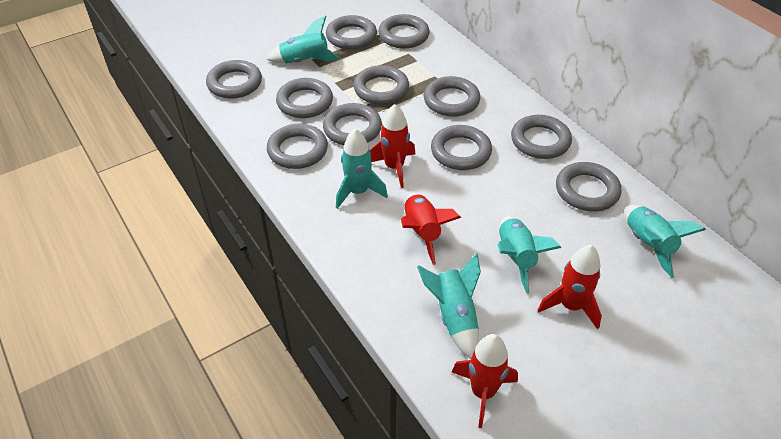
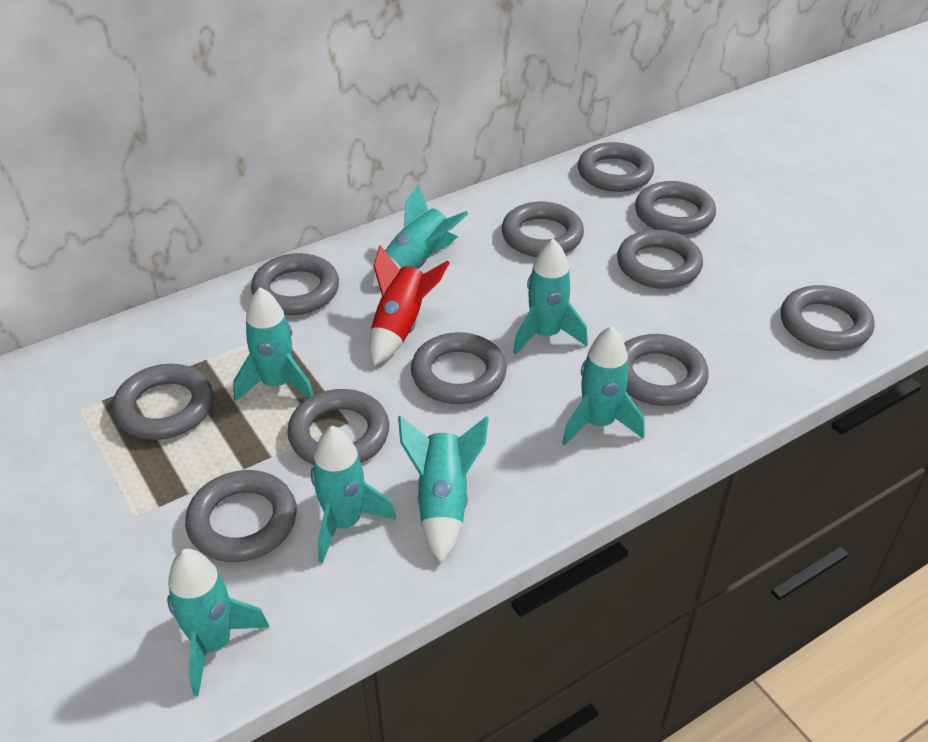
red rocket: [370,104,415,188] [401,193,461,265] [452,334,518,428] [538,245,602,330] = 4 -> [369,245,450,366] = 1
turquoise rocket: [266,15,340,63] [336,129,388,209] [417,253,481,359] [498,216,561,293] [624,205,706,278] = 5 -> [167,549,270,696] [233,287,313,402] [311,426,396,563] [372,184,468,287] [398,416,489,563] [513,239,588,355] [562,326,645,445] = 7

